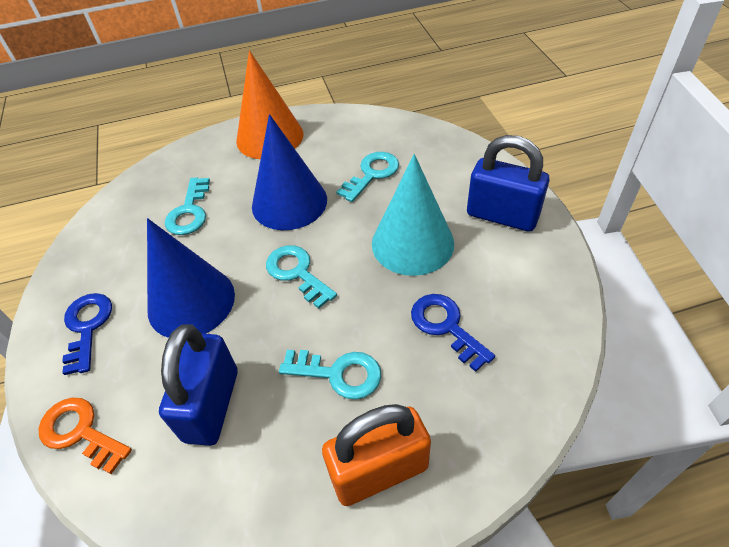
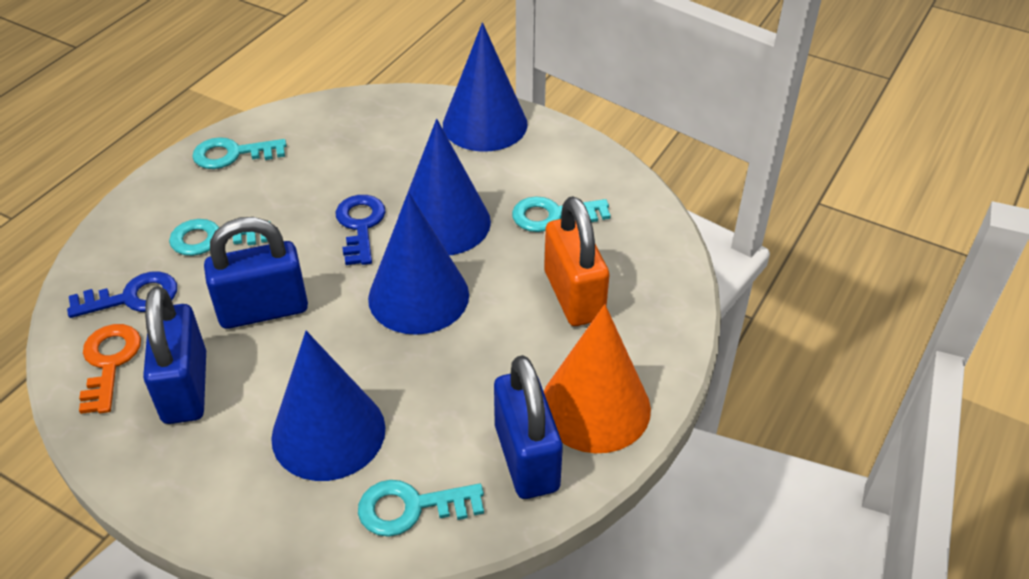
blue cone: [147,218,235,338] [252,114,327,230] = 2 -> [271,331,386,481] [368,192,469,335] [398,119,491,255] [443,23,528,152] = 4
blue padlock: [159,324,238,446] [467,135,550,232] = 2 -> [143,286,206,424] [204,217,308,329] [494,355,563,499] = 3
turquoise cone: [372,154,454,276] = 1 -> none = 0

